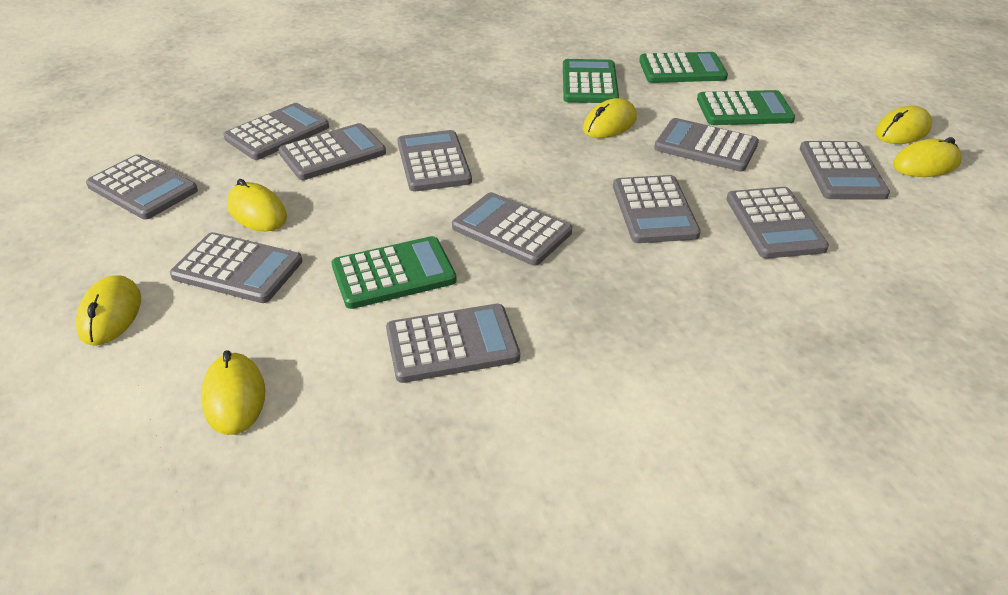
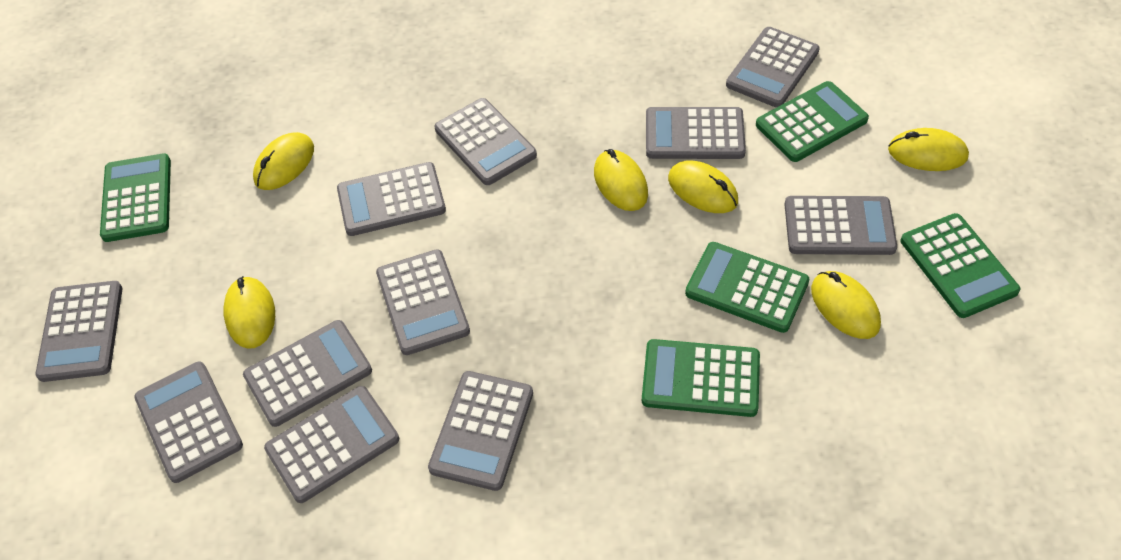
green calculator: [332,236,457,309] [563,59,619,103] [639,52,728,83] [697,90,795,125] = 4 -> [100,153,171,242] [642,339,760,417] [685,242,809,333] [756,81,869,162] [901,213,1020,318] = 5

